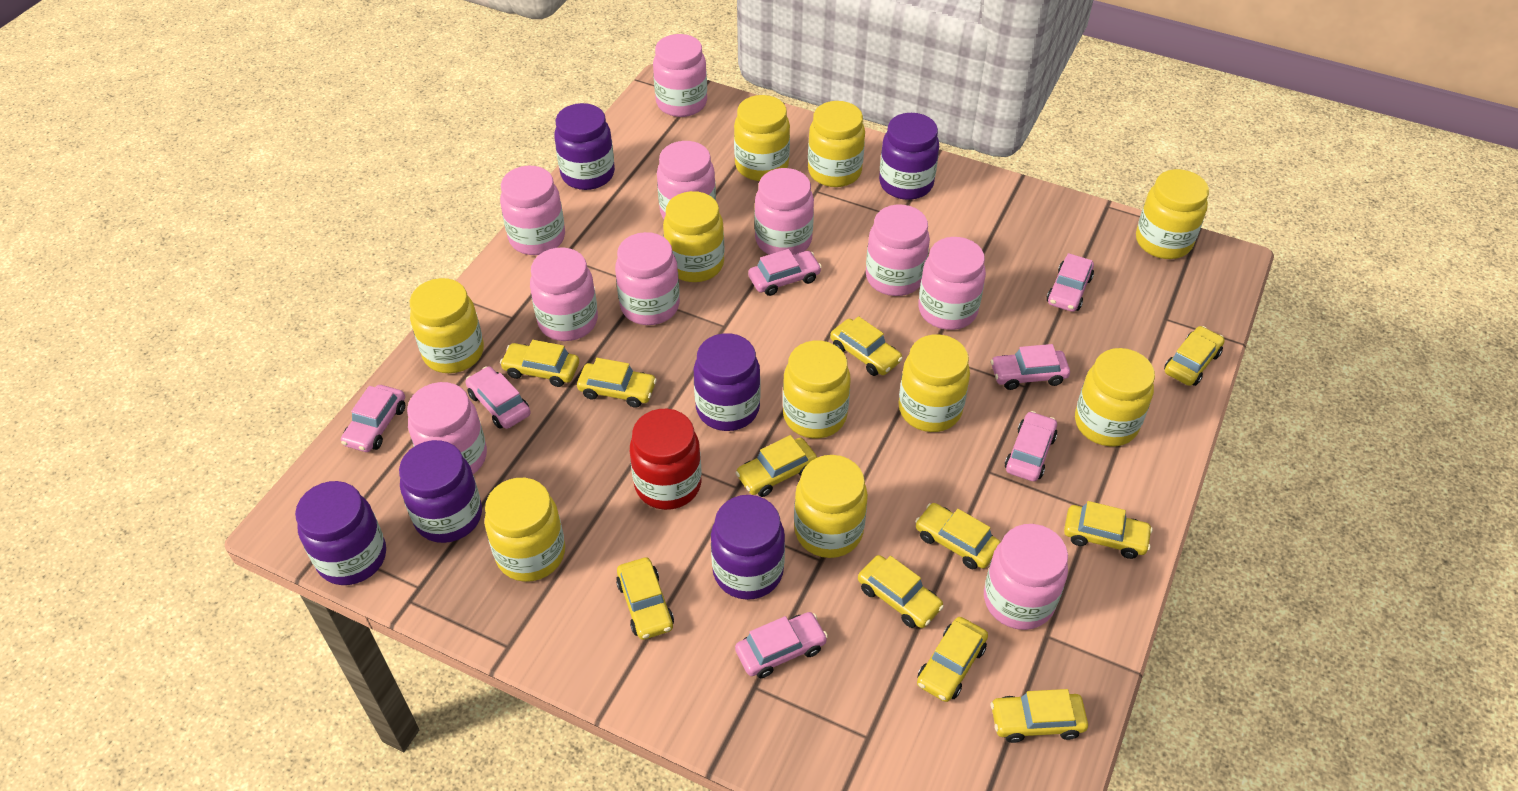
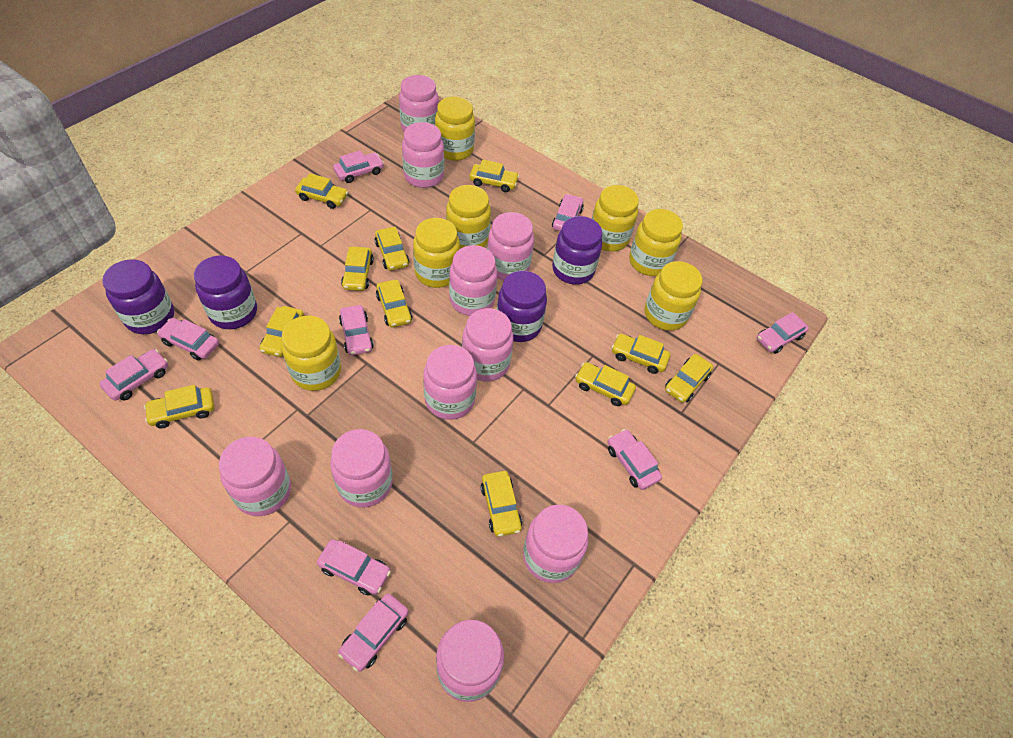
pink car: [341,385,405,452] [465,366,530,429] [735,612,828,678] [748,249,822,296] [991,344,1070,390] [1005,411,1057,481] [1047,253,1094,312] = 7 -> [100,349,168,401] [157,318,219,361] [317,539,391,595] [333,150,384,183] [338,594,409,672] [339,305,374,355] [552,194,584,231] [607,429,662,490] [757,312,809,354] = 9
purple jar: [295,481,386,585] [399,440,482,543] [554,103,615,190] [694,333,761,431] [711,495,785,600] [879,113,939,200] = 6 -> [102,259,174,334] [194,255,257,329] [497,271,547,342] [552,216,602,285] = 4
red jar: [630,409,702,510] = 1 -> none = 0
yellow jar: [410,278,484,373] [485,478,565,582] [663,191,725,282] [734,95,790,181] [783,340,851,438] [794,455,868,558] [808,101,865,187] [899,334,970,432] [1075,348,1155,446] [1136,169,1209,259] = 10 -> [282,316,341,391] [413,218,460,288] [435,97,475,161] [446,185,491,249] [592,185,639,252] [629,209,683,276] [645,261,702,331] = 7

